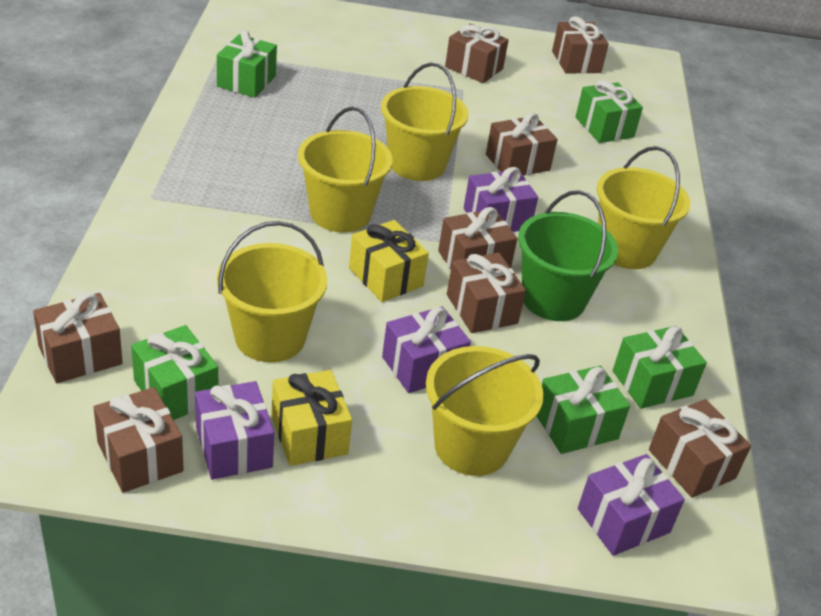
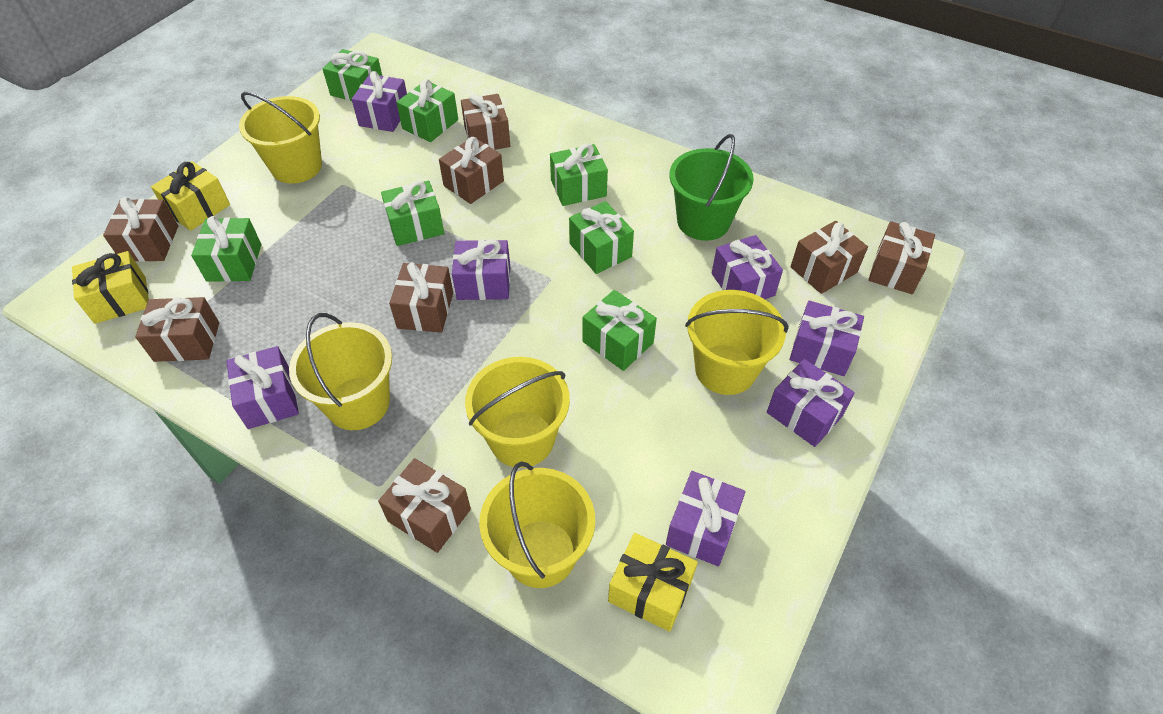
green gift: [131,325,218,420] [217,31,277,98] [537,366,630,454] [575,80,643,143] [613,326,707,409] = 5 -> [191,216,261,282] [322,49,382,101] [381,181,444,246] [396,79,458,142] [550,143,608,206] [569,201,634,274] [583,290,657,371] = 7
purple gift: [195,381,274,480] [382,306,471,393] [464,167,538,232] [578,454,685,556] = 4 -> [226,346,299,429] [351,71,407,132] [452,239,510,300] [666,471,745,567] [712,235,783,299] [767,359,855,447] [790,301,864,376] = 7
yellow gift: [271,370,352,466] [349,220,429,302] = 2 -> [72,251,149,324] [151,161,230,231] [608,533,698,632] = 3

